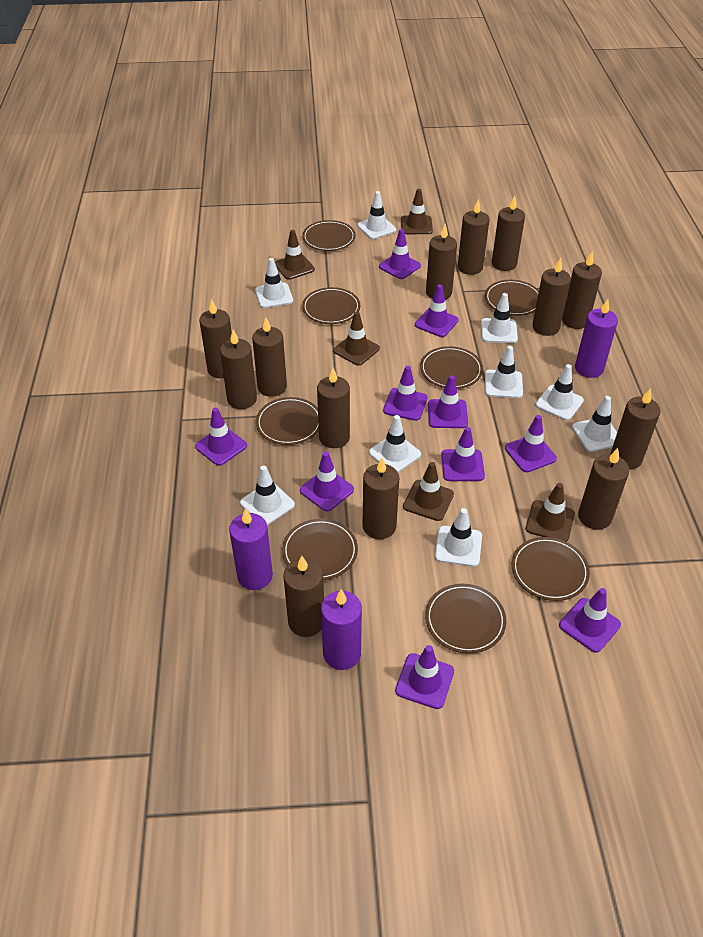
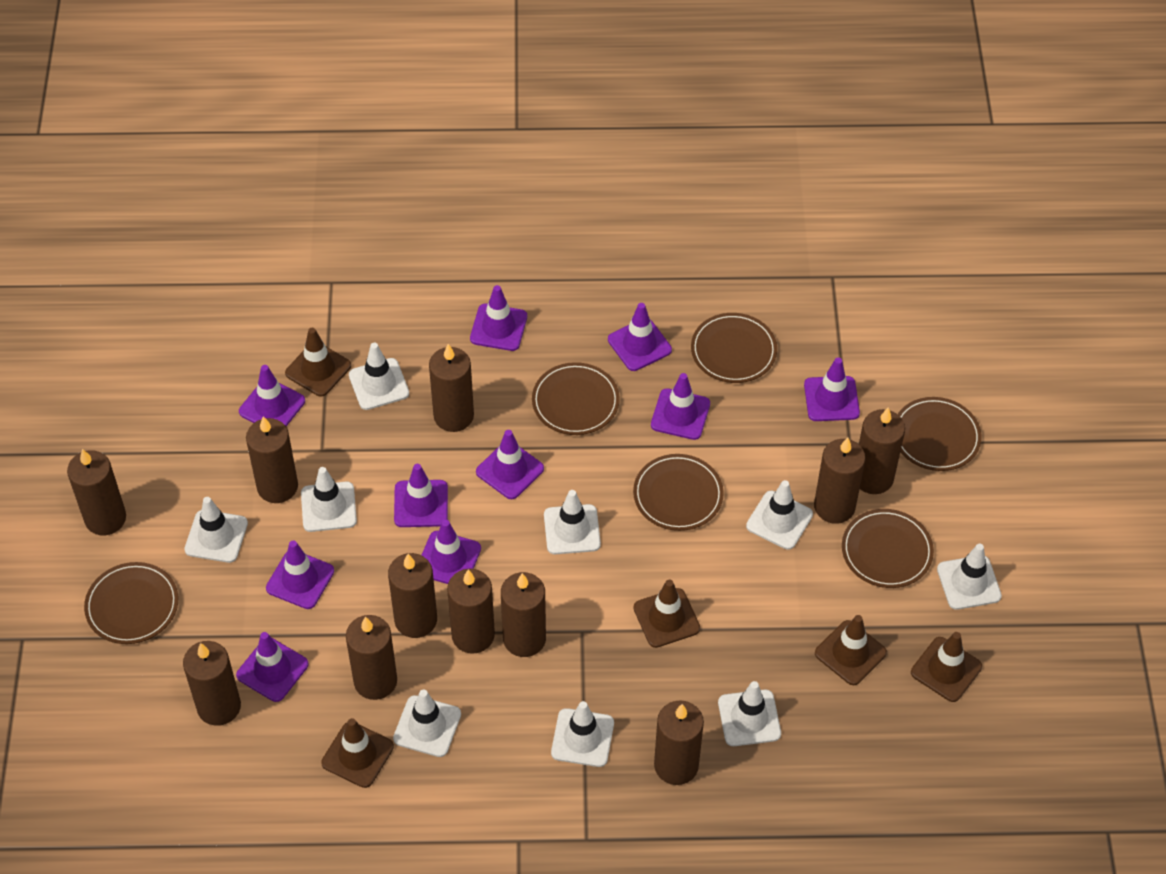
brown candle: [199,299,232,378] [220,329,257,409] [252,317,287,397] [283,556,324,637] [317,368,350,448] [363,458,399,539] [426,224,457,300] [458,199,489,275] [492,196,525,271] [532,258,571,336] [562,251,602,329] [578,448,629,530] [610,388,661,470] = 13 -> [67,449,126,535] [183,641,241,726] [246,416,298,503] [346,615,397,700] [388,553,437,638] [429,344,474,432] [447,569,495,654] [501,572,546,657] [654,700,704,785] [814,437,866,524] [859,407,905,494] = 11
brown plate: [256,397,319,445] [282,519,358,580] [302,220,356,251] [302,287,360,324] [420,346,483,389] [425,584,506,654] [485,280,539,316] [512,537,590,601] = 8 -> [84,562,178,644] [532,362,620,435] [633,454,724,531] [691,313,777,383] [842,509,934,588] [898,397,982,471] = 6
purple candle: [229,508,273,590] [321,589,362,670] [575,299,618,378] = 3 -> none = 0

